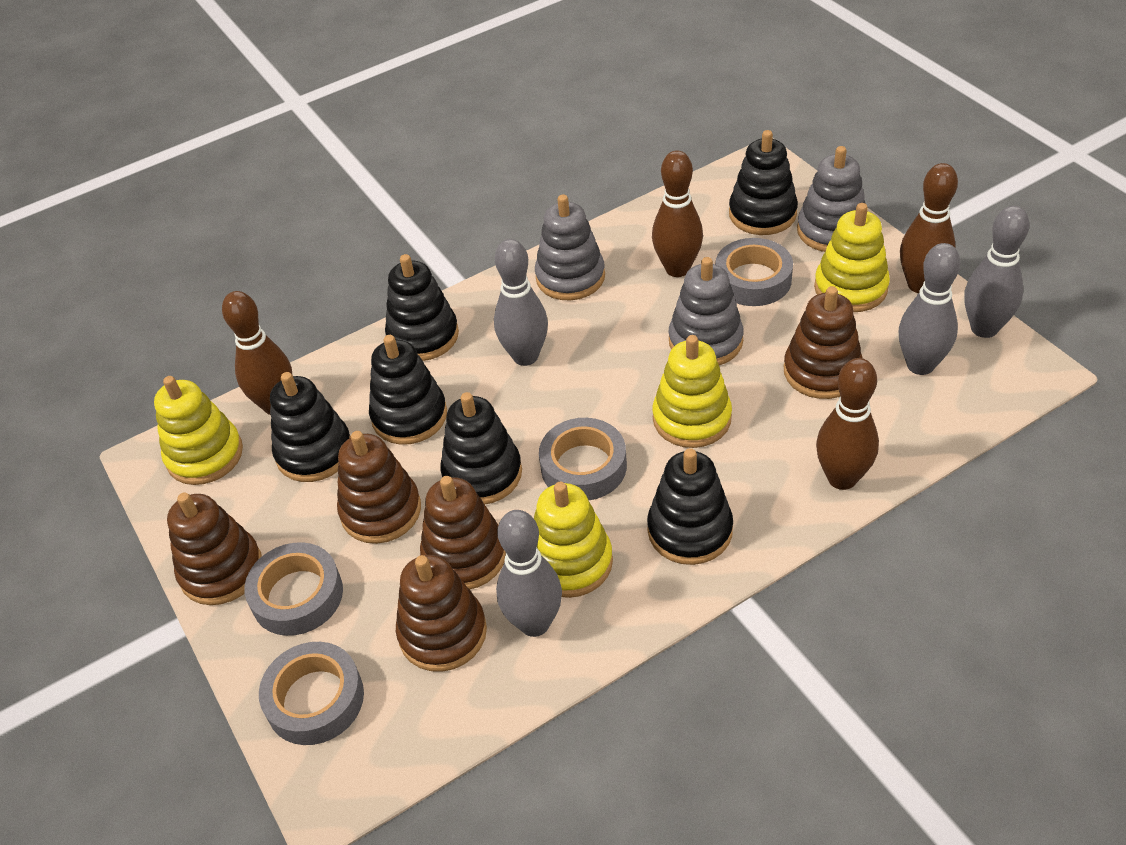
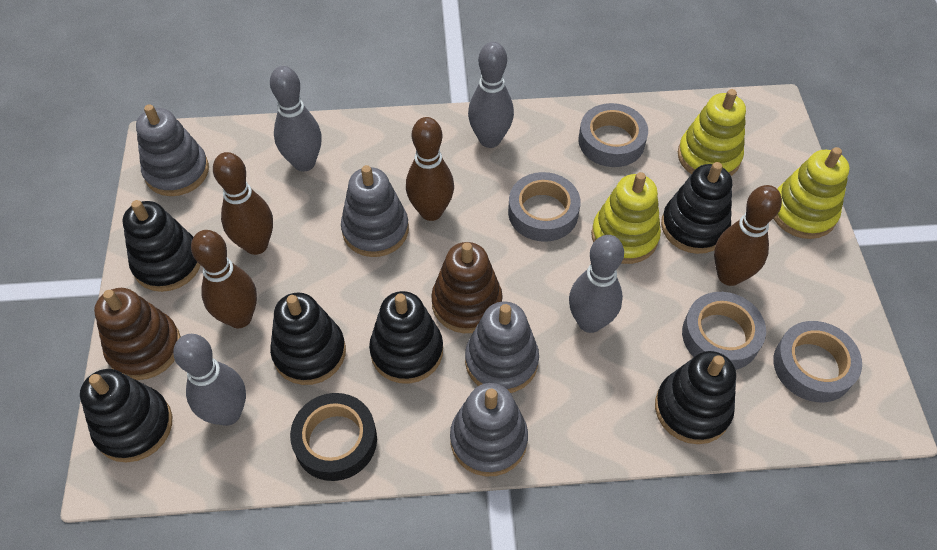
black tape: none = 0 -> [290,393,377,481] = 1
brown stacking toy: [167,492,262,605] [337,431,421,544] [396,555,487,672] [420,476,506,590] [784,286,862,399] = 5 -> [94,288,181,380] [431,242,503,333] = 2
grey stacking toy: [535,194,605,300] [669,257,744,365] [797,146,866,252] = 3 -> [136,104,209,196] [341,165,409,257] [450,383,528,477] [465,302,539,393] = 4
yellow stacking toy: [154,376,243,485] [534,482,613,598] [653,335,732,448] [814,203,890,312] = 4 -> [591,172,661,264] [678,89,746,176] [773,147,850,239] = 3

